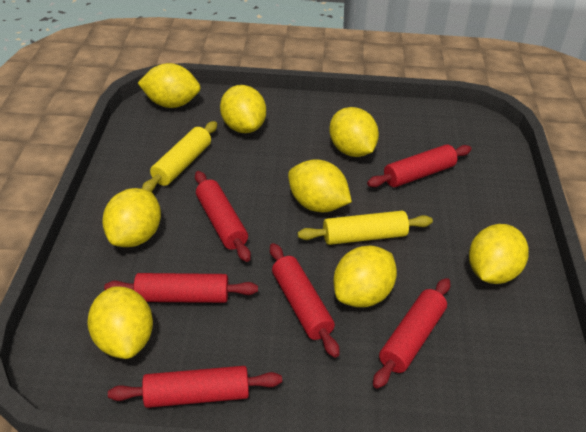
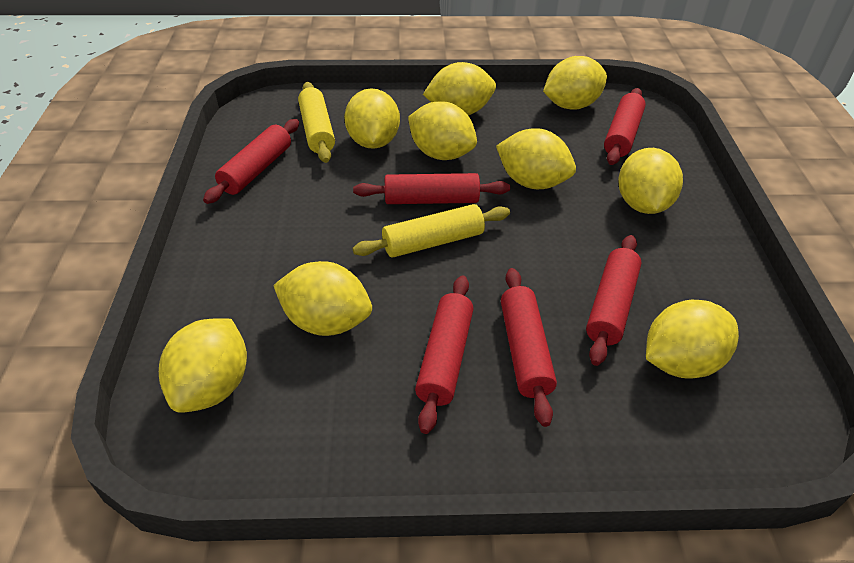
yellow lemon: [87,286,153,359] [102,188,161,247] [138,63,201,108] [220,85,266,133] [288,159,352,212] [329,107,379,157] [333,245,397,307] [469,224,529,284] = 8 -> [159,318,247,413] [273,261,372,336] [344,88,400,149] [408,101,477,160] [423,62,496,115] [496,128,576,189] [543,56,607,110] [618,148,683,214] [646,300,739,379] = 9

